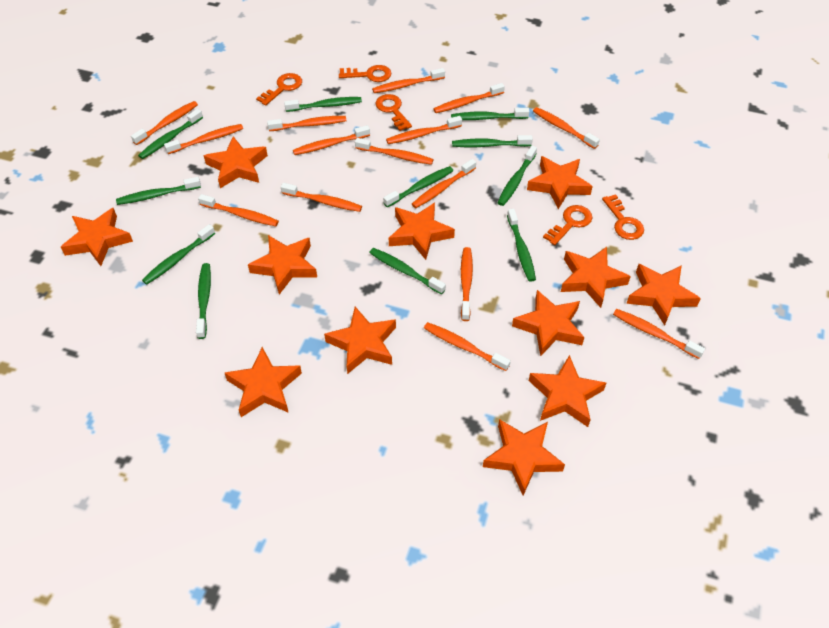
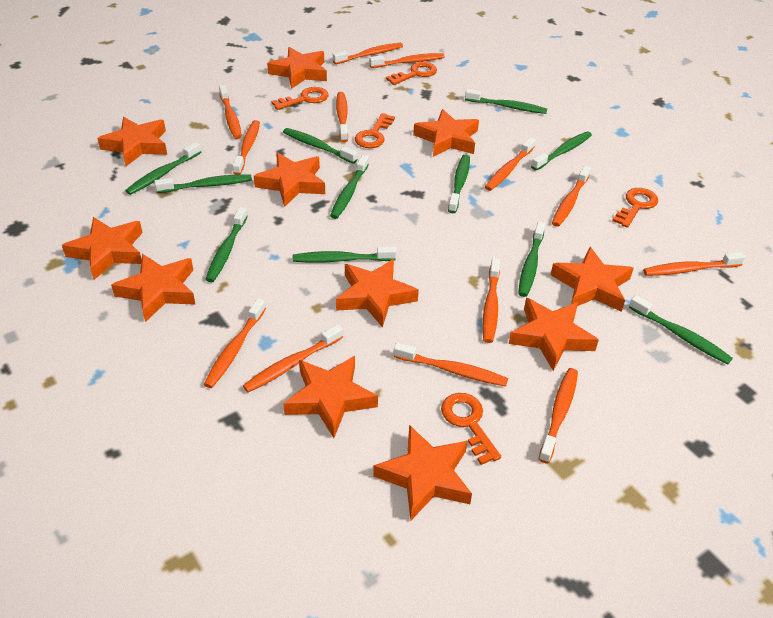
orange star: [61,208,133,266] [204,136,268,188] [225,347,302,417] [248,235,317,295] [324,307,396,374] [389,202,455,260] [483,419,565,496] [512,290,584,357] [527,156,593,209] [529,355,606,427] [561,247,631,308] [626,264,701,326] = 12 -> [62,217,143,280] [97,117,167,166] [111,254,196,322] [254,153,325,207] [267,47,327,89] [283,356,378,438] [336,259,419,327] [373,425,472,520] [413,109,479,157] [509,298,599,371] [551,247,634,312] = 11
orange toothbrush: [131,101,198,145] [164,124,243,154] [198,194,279,226] [267,116,347,131] [281,183,362,212] [293,125,370,155] [355,138,433,165] [372,68,445,93] [386,116,462,144] [412,159,476,208] [424,322,511,371] [433,83,505,113] [461,247,473,321] [533,107,600,149] [613,309,705,359] = 15 -> [203,298,266,388] [219,85,242,139] [233,120,260,175] [243,324,343,392] [333,43,403,64] [336,92,348,142] [369,53,445,68] [394,342,508,386] [482,258,500,343] [485,137,536,191] [539,368,578,464] [552,165,591,227] [643,252,745,276] = 13

